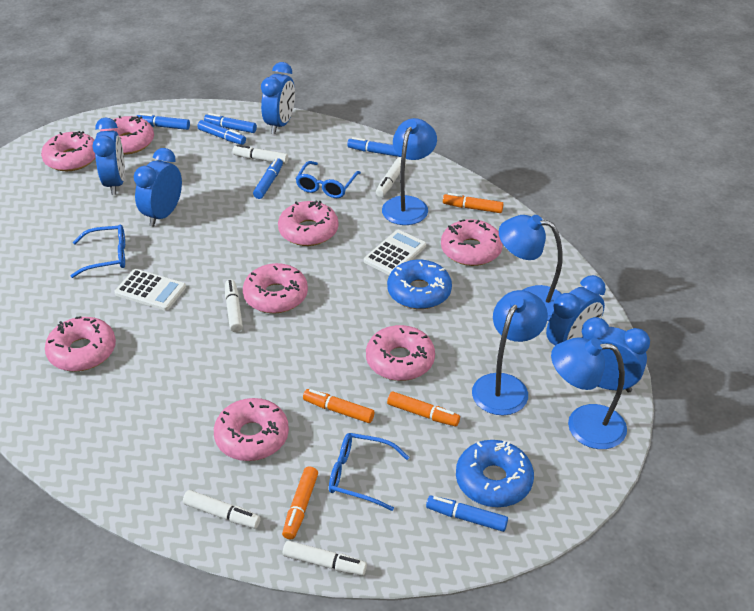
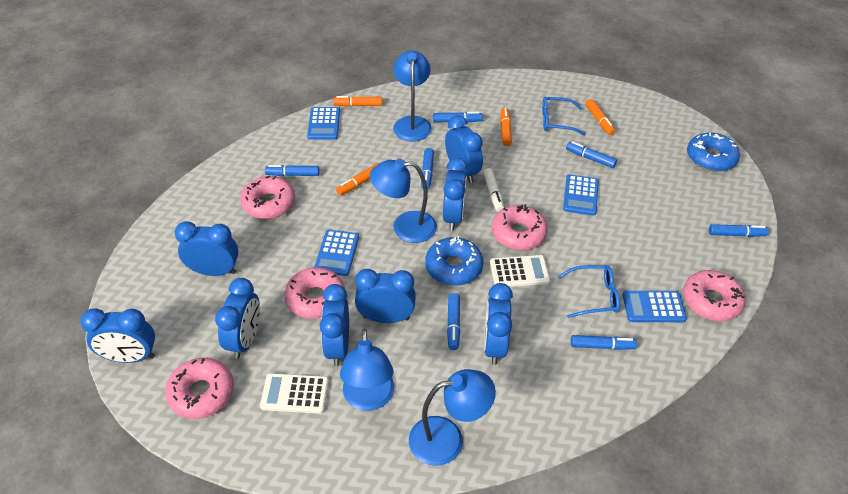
blue calculator: none = 0 -> [307,107,340,139] [314,230,359,276] [563,174,599,216] [623,291,687,322] = 4
blue clock: [93,117,125,195] [134,148,182,226] [261,62,295,134] [546,275,606,346] [582,317,650,393] = 5 -> [80,308,155,363] [174,221,239,276] [215,278,260,359] [320,284,349,366] [355,269,416,323] [443,158,468,231] [445,115,483,183] [484,283,513,365] = 8
blue glasses: [71,225,125,278] [296,161,361,198] [329,433,409,511] = 3 -> [542,97,586,136] [558,265,620,318] = 2
blue marker: [137,113,190,130] [197,120,246,145] [204,113,257,133] [253,158,283,199] [347,137,401,157] [426,496,508,532] = 6 -> [265,165,319,176] [421,148,434,190] [433,112,483,123] [447,293,460,350] [566,141,617,168] [571,335,637,350] [709,224,769,237] = 7
pink donut: [41,131,96,171] [45,316,116,372] [100,116,154,155] [214,398,289,461] [243,263,308,314] [278,201,338,246] [366,325,435,381] [441,219,503,266] = 8 -> [165,358,234,419] [240,176,295,219] [284,267,345,319] [492,204,548,250] [683,270,746,321] = 5
white marker: [183,490,261,528] [225,280,243,332] [233,144,288,164] [283,541,367,576] [376,157,406,197] = 5 -> [483,168,504,212] = 1

